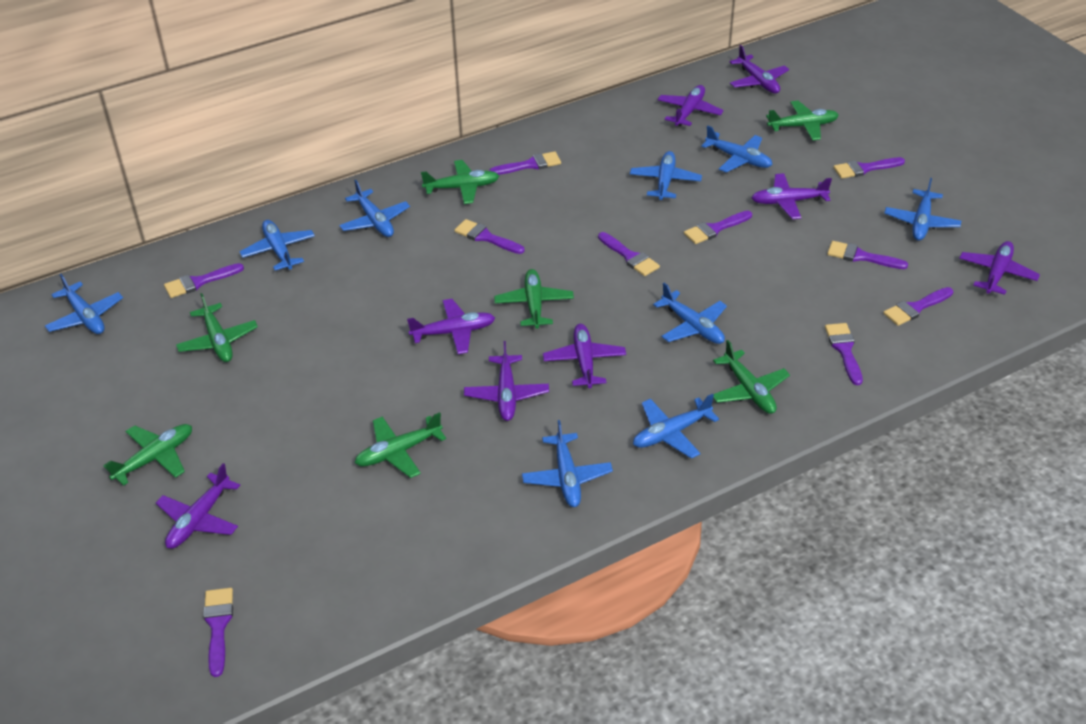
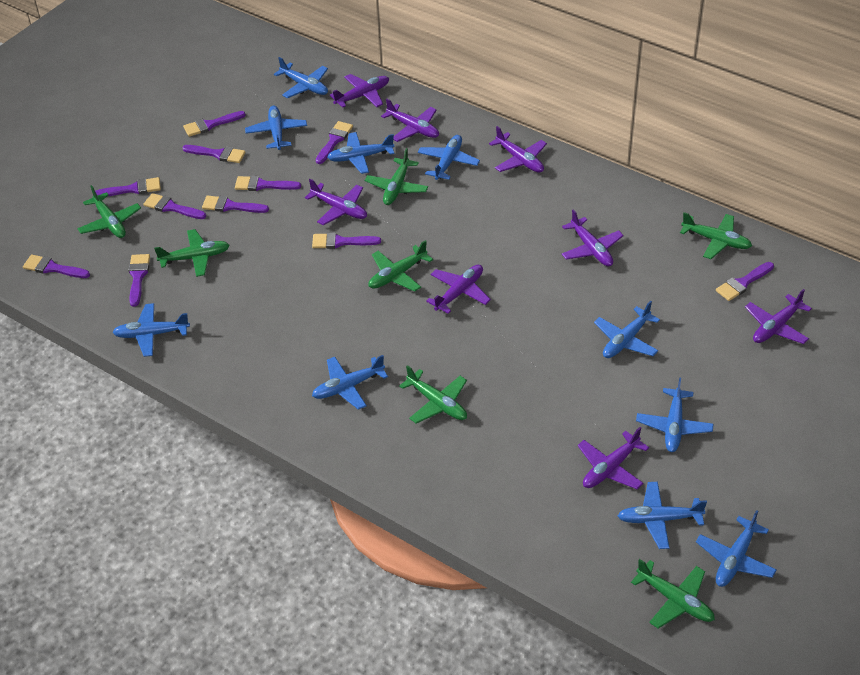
blue plane: [45,274,123,334] [239,220,315,270] [339,180,410,237] [522,420,613,507] [630,151,702,200] [633,394,719,459] [653,283,727,344] [701,126,772,172] [884,178,961,241] = 9 -> [112,303,190,357] [245,106,307,150] [274,57,328,98] [312,355,388,410] [327,132,395,174] [418,135,480,180] [594,301,660,358] [618,482,707,549] [636,377,714,452] [696,510,777,587] = 10
purple brush: [164,263,244,298] [203,588,233,677] [454,219,525,254] [489,151,561,175] [598,232,660,276] [684,210,752,244] [825,323,863,385] [827,241,908,269] [833,157,905,179] [883,287,953,326] = 10 -> [23,255,90,278] [95,177,161,197] [128,254,150,307] [143,193,206,219] [182,145,245,163] [183,111,246,137] [202,196,269,213] [235,176,301,191] [312,233,381,249] [316,121,353,164] [716,262,774,301] = 11

